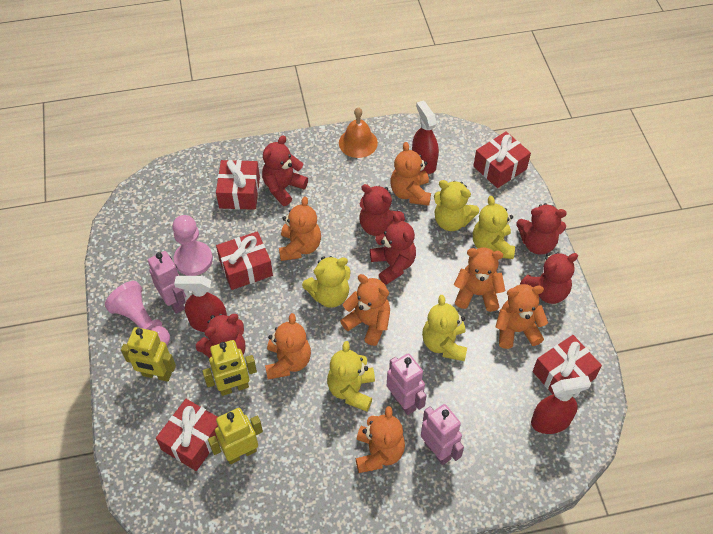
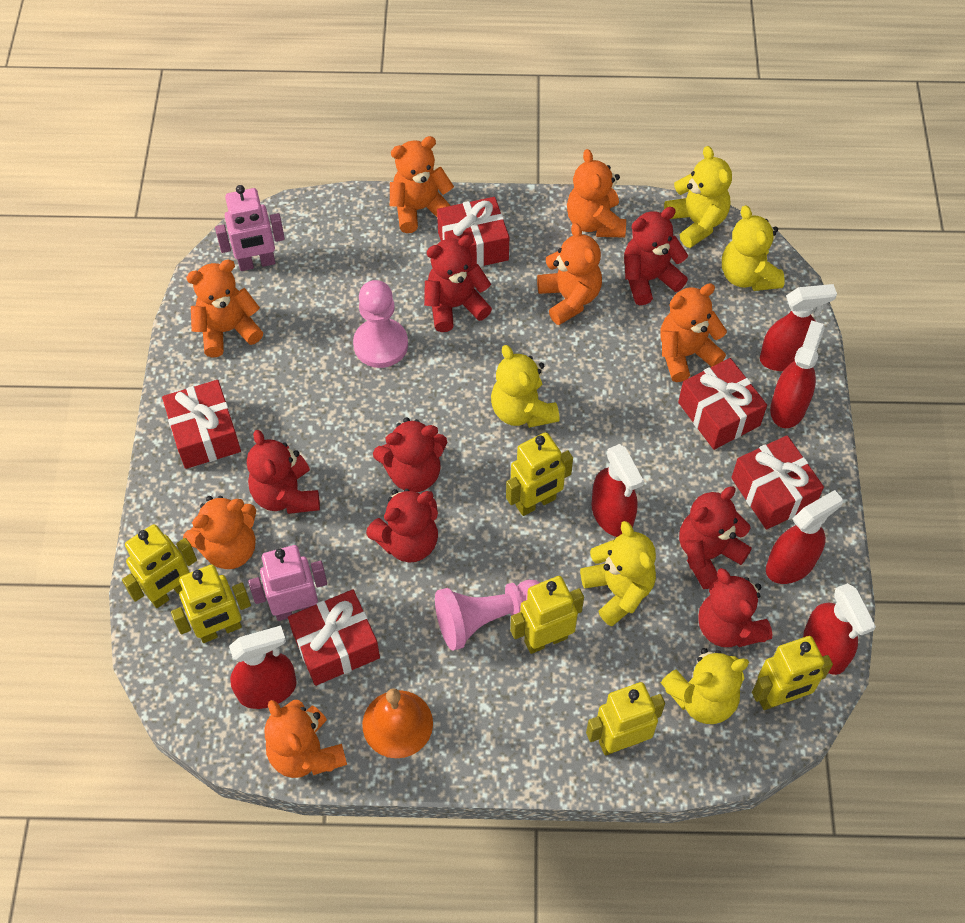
pink robot: [148,251,186,314] [387,353,427,415] [421,404,464,465] = 3 -> [215,185,285,271] [248,545,327,621] = 2
red spray bottle: [174,276,227,332] [412,100,439,174] [531,376,591,434] = 3 -> [229,626,297,709] [591,444,644,537] [760,284,837,371] [766,490,843,584] [770,320,825,428] [803,583,876,675] = 6
red teddy bear: [196,314,245,358] [262,135,308,206] [359,184,405,236] [370,213,416,285] [516,203,567,255] [520,252,578,304] = 6 -> [247,430,320,514] [366,489,438,562] [373,417,447,492] [424,235,492,332] [624,207,688,305] [679,487,752,589] [698,568,773,647] = 7
yellow robot: [121,327,176,382] [202,340,257,396] [208,408,263,464] = 3 -> [122,524,197,608] [171,565,251,643] [506,432,573,516] [510,576,584,654] [586,682,665,756] [752,636,833,710] = 6

